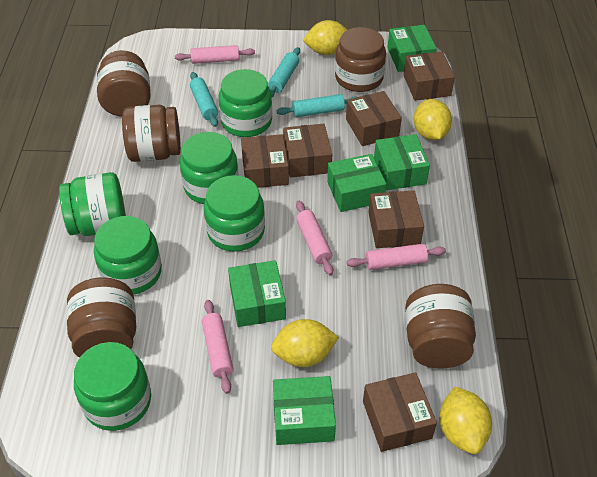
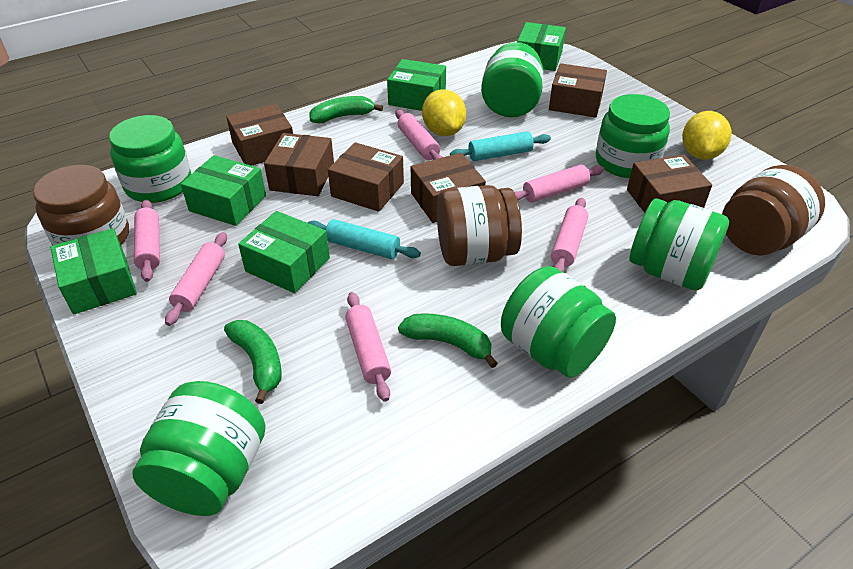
brown jar: [67,277,136,358] [97,50,151,117] [122,105,181,162] [335,27,386,92] [405,284,476,369] = 5 -> [33,165,129,246] [437,185,522,266] [722,165,825,255] = 3
green banana: none = 0 -> [224,320,282,404] [309,96,383,124] [398,313,498,368] = 3
pink rolling pin: [175,45,255,64] [202,300,233,394] [296,201,333,275] [347,244,446,270] = 4 -> [134,200,160,282] [165,232,227,326] [345,292,391,402] [395,110,442,160] [515,165,604,203] [551,198,588,273] = 6
turquoise rolling pin: [190,72,218,127] [268,47,300,97] [276,94,357,117] = 3 -> [307,219,421,259] [450,131,551,161] = 2
yellow lemon: [271,319,339,367] [303,20,347,55] [414,99,452,140] [439,387,492,454] = 4 -> [422,89,466,136] [682,111,731,160] = 2

